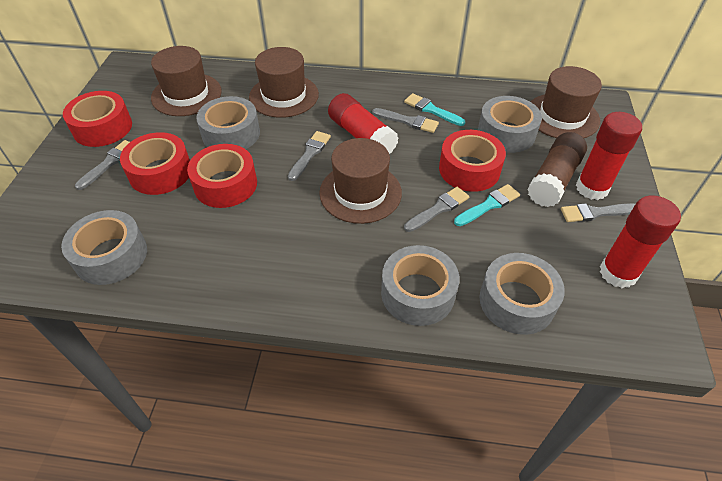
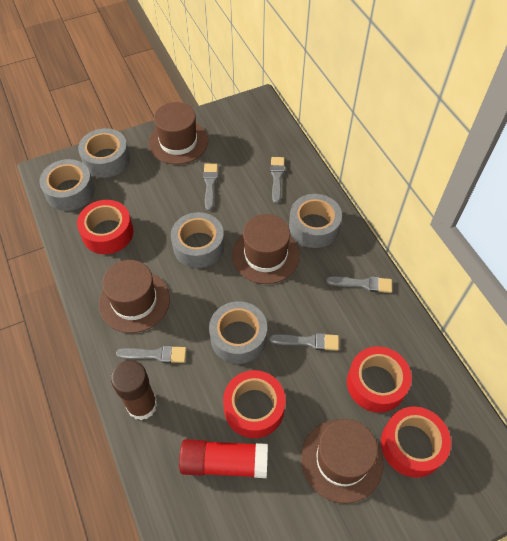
red glue stick: [328,93,399,154] [576,112,642,200] [600,195,681,288] = 3 -> [179,439,268,478] = 1
turquoise brush: [404,93,465,126] [454,184,520,226] = 2 -> none = 0

